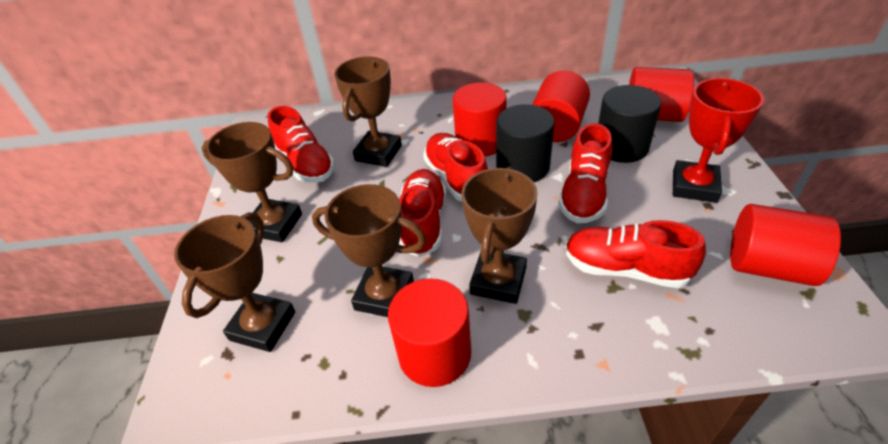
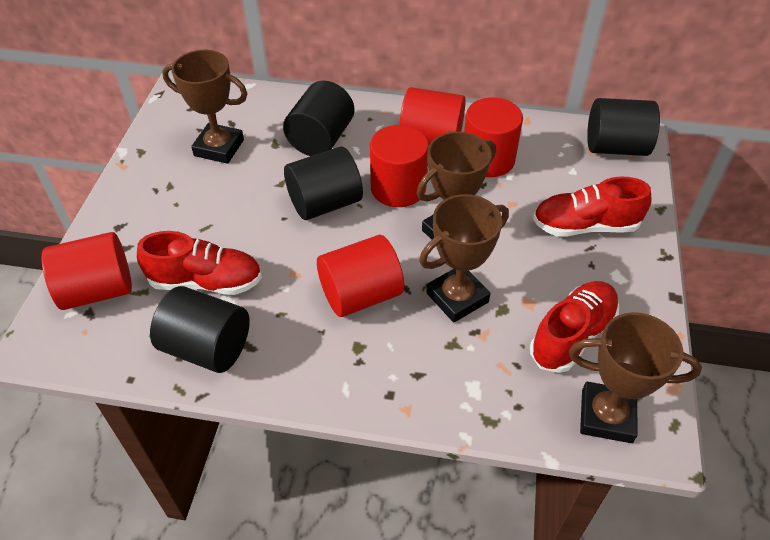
black cylinder: [496,104,554,182] [598,85,661,163] = 2 -> [150,286,250,373] [283,81,354,156] [284,147,363,220] [587,98,660,156] = 4
brown trophy: [174,212,295,352] [202,122,302,242] [312,184,426,317] [334,56,402,167] [461,167,538,304] = 5 -> [162,50,247,164] [417,131,496,239] [419,194,509,323] [569,312,702,443] = 4
red shoe: [267,106,335,183] [399,169,446,257] [423,133,488,202] [558,123,612,223] [565,220,706,288] = 5 -> [137,231,262,295] [530,281,619,373] [533,177,652,236] = 3
red trophy: [673,78,764,203] = 1 -> none = 0

